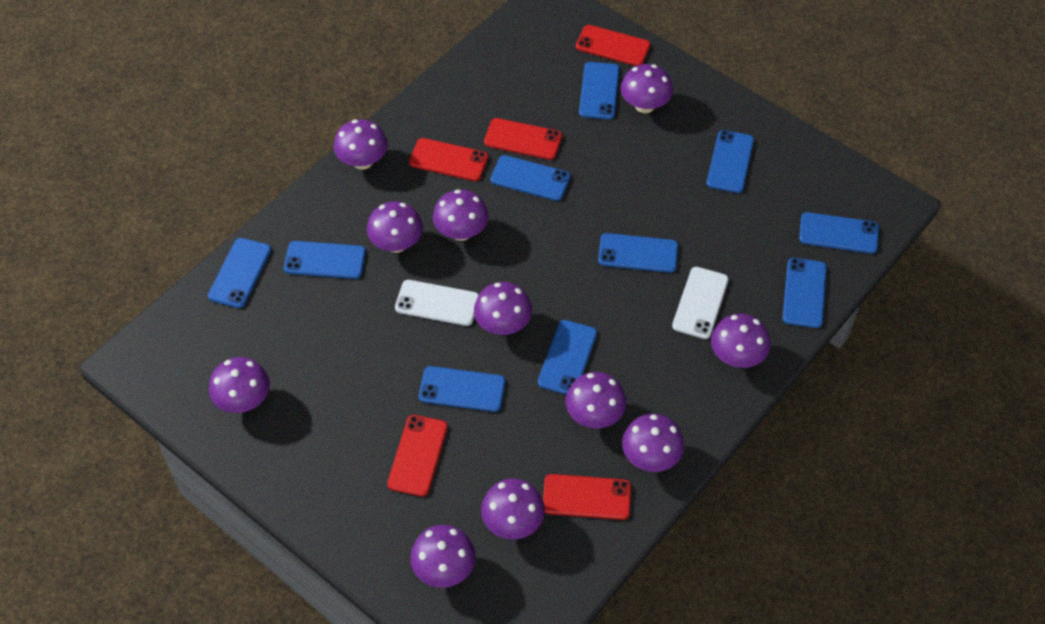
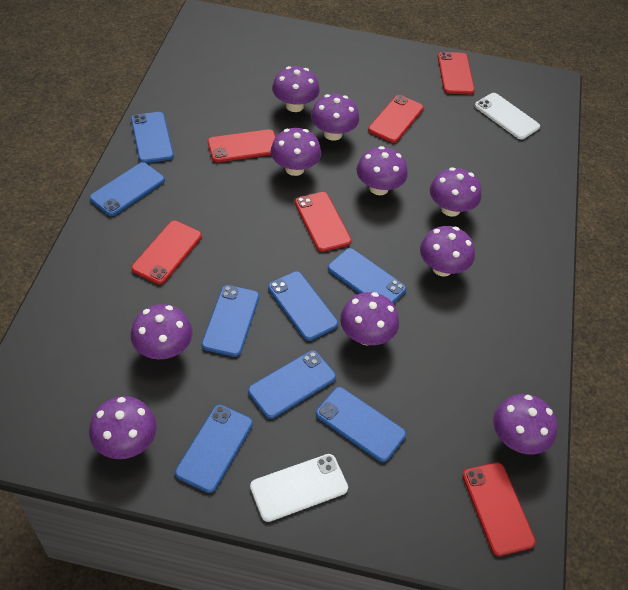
blue phone: [208,238,271,308] [284,241,366,279] [419,366,505,412] [490,155,570,201] [538,320,597,395] [579,62,619,119] [598,233,678,273] [707,130,754,193] [783,258,827,328] [799,212,879,253] = 10 -> [90,162,165,216] [131,112,174,163] [175,405,253,493] [201,285,259,357] [248,350,336,419] [268,271,338,341] [316,387,406,462] [328,248,406,304] = 8
purple mushroom: [209,357,270,413] [334,119,388,170] [367,201,423,253] [410,525,476,588] [433,189,489,241] [474,282,532,335] [481,478,545,540] [566,372,626,428] [621,64,673,113] [622,414,684,472] [711,314,770,368] = 11 -> [89,396,157,459] [131,304,192,359] [270,128,321,176] [272,66,320,112] [311,94,359,141] [340,292,399,346] [357,146,408,195] [420,226,475,276] [430,167,481,217] [493,394,558,455] = 10
red phone: [387,415,448,496] [409,138,488,181] [484,118,562,160] [543,474,631,520] [576,25,651,66] = 5 -> [132,221,202,284] [208,129,276,162] [295,192,351,252] [368,95,424,143] [438,52,475,94] [462,462,536,556] = 6

